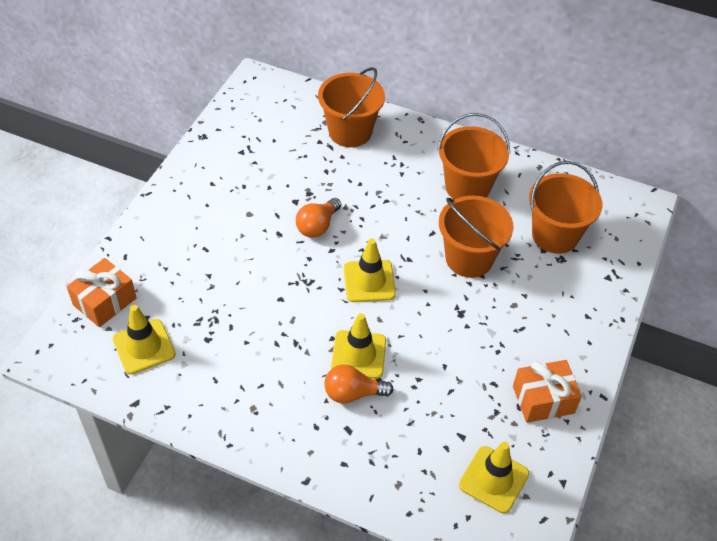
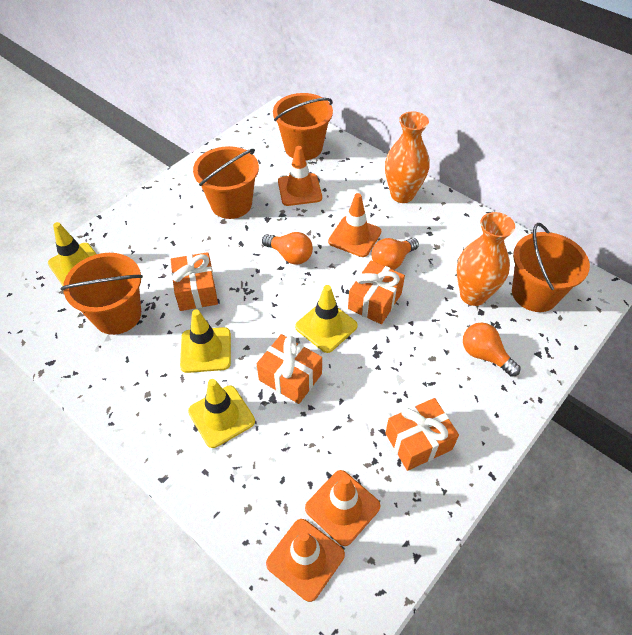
orange gift: [67,258,137,327] [513,360,582,423] = 2 -> [171,252,218,311] [257,334,322,404] [348,261,405,324] [385,398,459,471] = 4
orange light bulb: [296,198,341,238] [324,364,394,404] = 2 -> [262,232,313,265] [371,238,419,270] [463,322,521,377] = 3
orange traffic cone: none = 0 -> [266,519,345,602] [278,146,322,206] [305,470,380,546] [328,193,381,257] = 4
orange vase: none = 0 -> [385,111,430,203] [457,212,515,306] = 2

